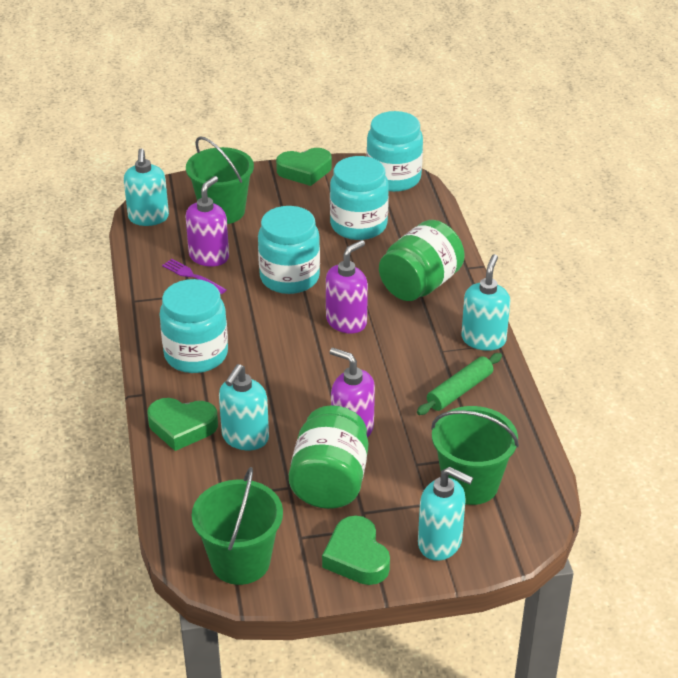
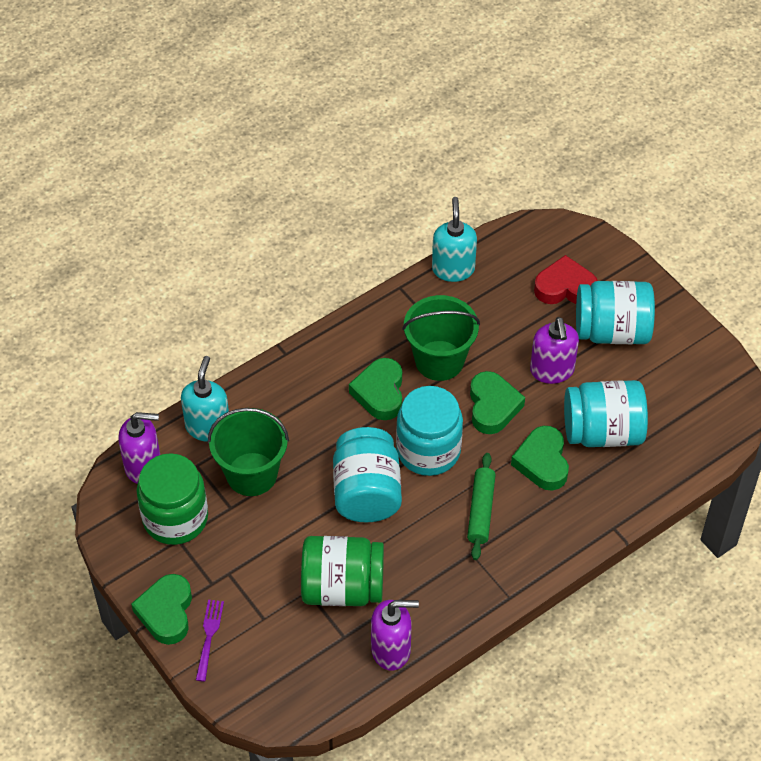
green bucket: [186,136,254,224] [192,467,283,585] [431,406,519,505] = 3 -> [208,408,289,496] [402,295,480,381] = 2
green heart: [148,398,218,451] [276,148,332,186] [322,515,390,585] = 3 -> [131,574,192,645] [349,358,402,420] [470,371,525,434] [511,426,569,491] = 4
red heart: none = 0 -> [534,255,598,304] = 1
turquoise soap dispenser: [124,148,169,226] [219,364,269,450] [418,467,473,561] [461,254,510,351] = 4 -> [181,356,229,442] [432,197,477,282] = 2

